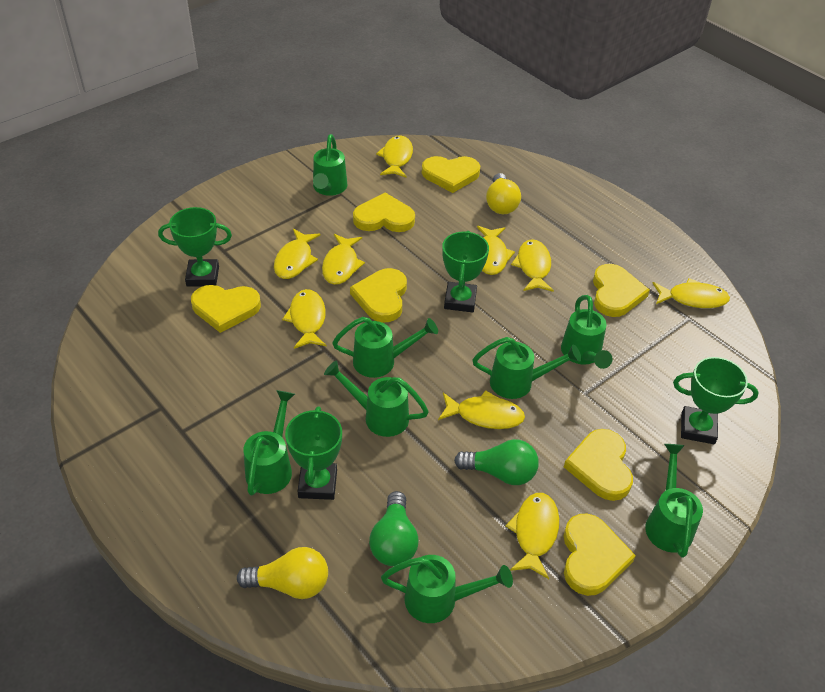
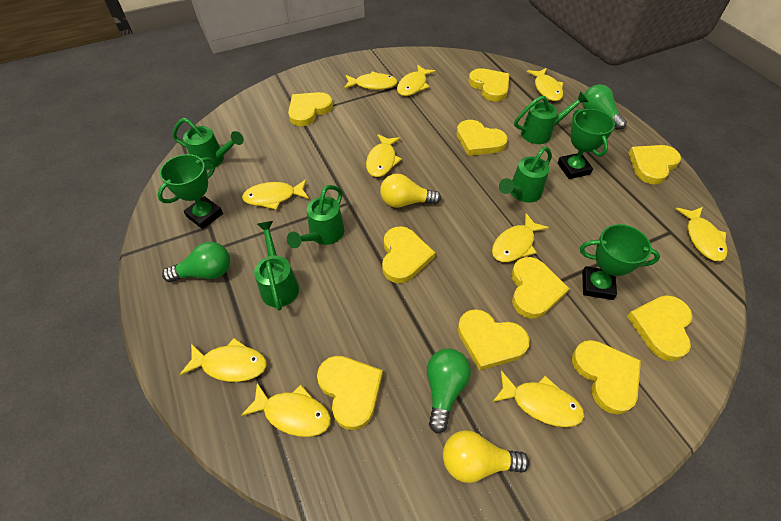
green light bulb: [369,491,419,566] [454,439,539,485] = 2 -> [162,242,230,282] [427,349,471,434] [583,84,627,130] = 3
green trophy: [158,207,232,287] [285,406,342,500] [442,231,489,312] [673,357,759,444] = 4 -> [157,154,223,229] [558,109,615,179] [580,224,660,300] = 3
green watering can: [243,390,295,496] [313,134,347,196] [324,361,429,437] [332,317,438,378] [381,555,513,623] [473,337,581,399] [561,295,612,369] [645,444,703,558] = 8 -> [173,118,244,170] [254,221,299,311] [287,185,344,248] [499,147,552,203] [514,92,588,144] = 5
yellow fish: [274,229,320,279] [282,289,326,349] [322,234,365,285] [376,135,413,178] [438,390,525,429] [477,226,515,275] [505,493,559,579] [511,239,554,292] [652,278,730,308] = 9 -> [180,338,267,382] [241,383,331,437] [242,179,309,210] [344,71,398,90] [366,134,402,177] [397,65,436,96] [492,213,549,262] [492,371,584,427] [527,68,563,101] [676,207,727,262] = 10
yellow heart: [191,285,261,333] [350,268,407,322] [353,193,415,232] [422,156,480,193] [564,429,633,501] [564,514,636,596] [593,264,650,317] = 7 -> [288,92,333,126] [317,356,383,430] [382,226,435,283] [457,120,508,156] [458,309,530,371] [469,68,509,102] [512,257,570,319] [572,340,641,414] [627,295,693,361] [629,145,681,184] = 10

